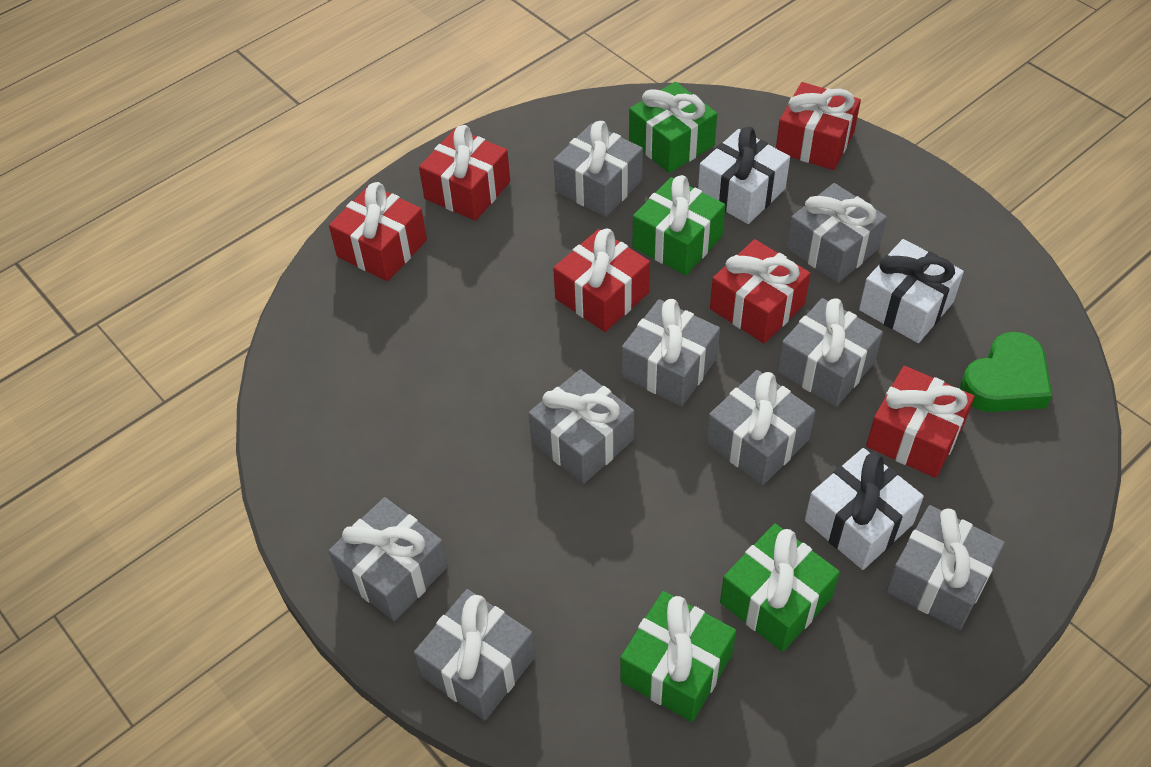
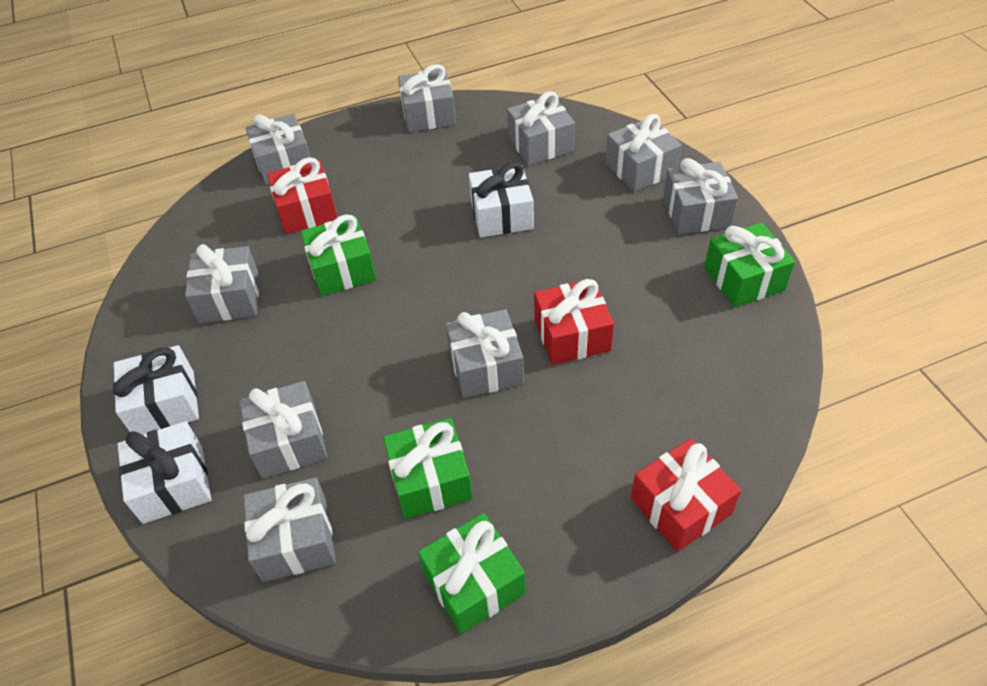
green heart: [961,332,1052,412] = 1 -> none = 0
red gift: [329,182,427,281] [419,125,510,221] [553,229,650,332] [710,239,811,343] [776,82,861,170] [866,366,975,478] = 6 -> [267,157,338,234] [534,279,614,365] [631,438,741,552] = 3

